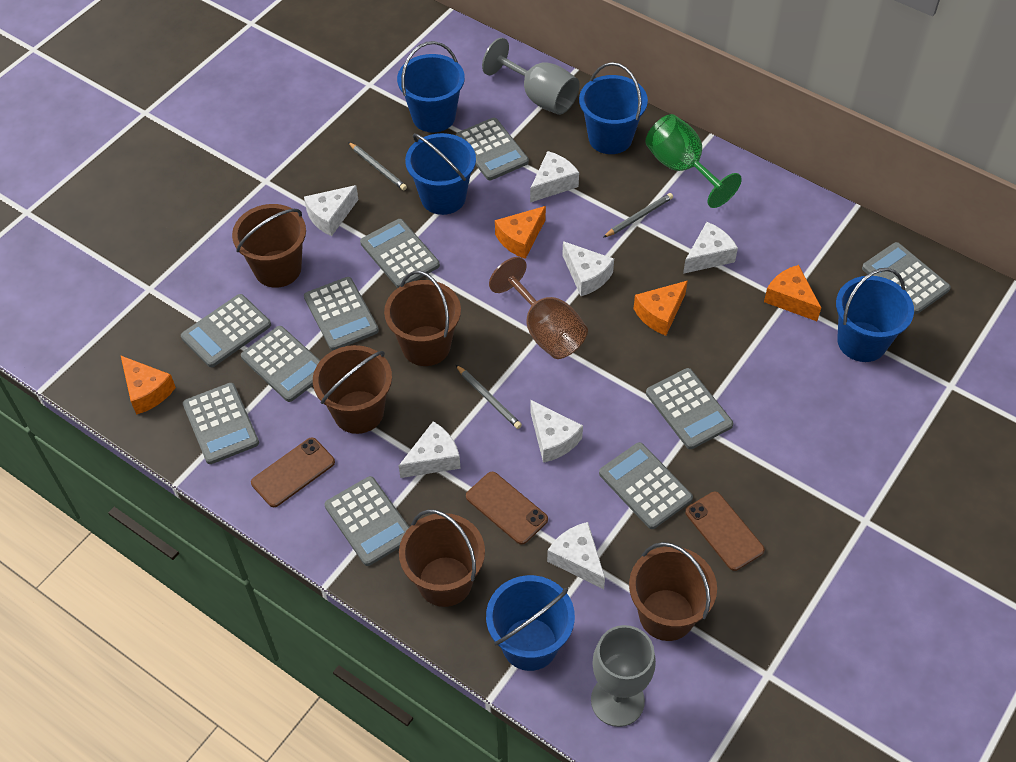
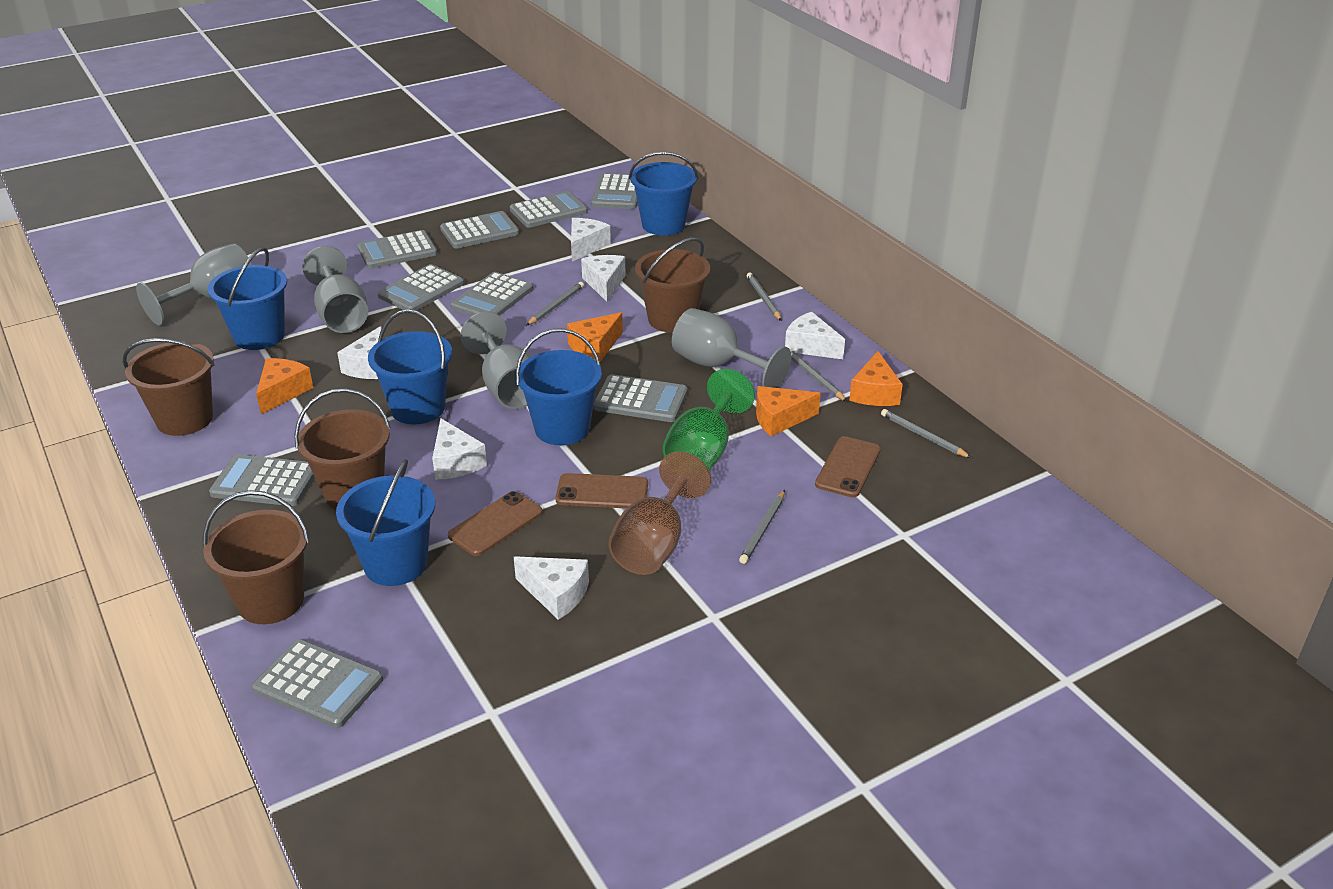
brown bucket: [232,204,306,288] [313,345,392,434] [384,271,461,366] [399,509,485,607] [629,542,717,641] = 5 -> [123,338,215,436] [203,490,310,624] [294,388,391,510] [635,237,710,333] = 4
grey calculator: [181,294,271,367] [183,383,259,464] [241,326,320,402] [304,277,379,350] [324,476,409,566] [360,219,440,288] [456,118,529,180] [599,442,693,529] [646,368,733,449] [862,242,951,314] = 10 -> [209,454,314,506] [252,639,383,728] [357,230,437,269] [378,264,464,311] [440,211,519,249] [451,272,533,316] [510,191,588,228] [591,173,638,209] [594,374,688,422] = 9
grey goblet: [482,38,580,115] [591,625,656,727] = 2 -> [136,243,252,325] [302,246,368,333] [460,311,531,409] [672,308,791,388] = 4
grey pencil: [348,142,407,190] [456,365,522,429] [603,193,673,238] = 3 -> [526,282,584,326] [739,490,785,564] [747,273,782,321] [790,349,847,402] [881,409,972,458] = 5
white cheese: [304,185,358,236] [399,421,461,478] [530,151,579,203] [530,400,583,463] [547,522,605,589] [562,241,614,296] [683,222,738,274] = 7 -> [337,326,382,379] [432,418,487,480] [514,556,589,620] [571,218,611,262] [581,255,626,302] [785,312,845,359] = 6

